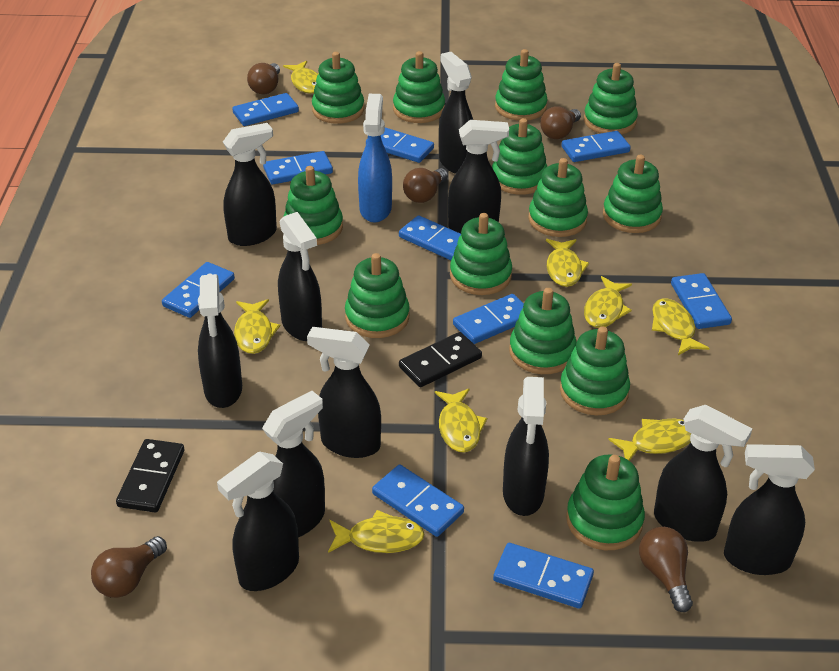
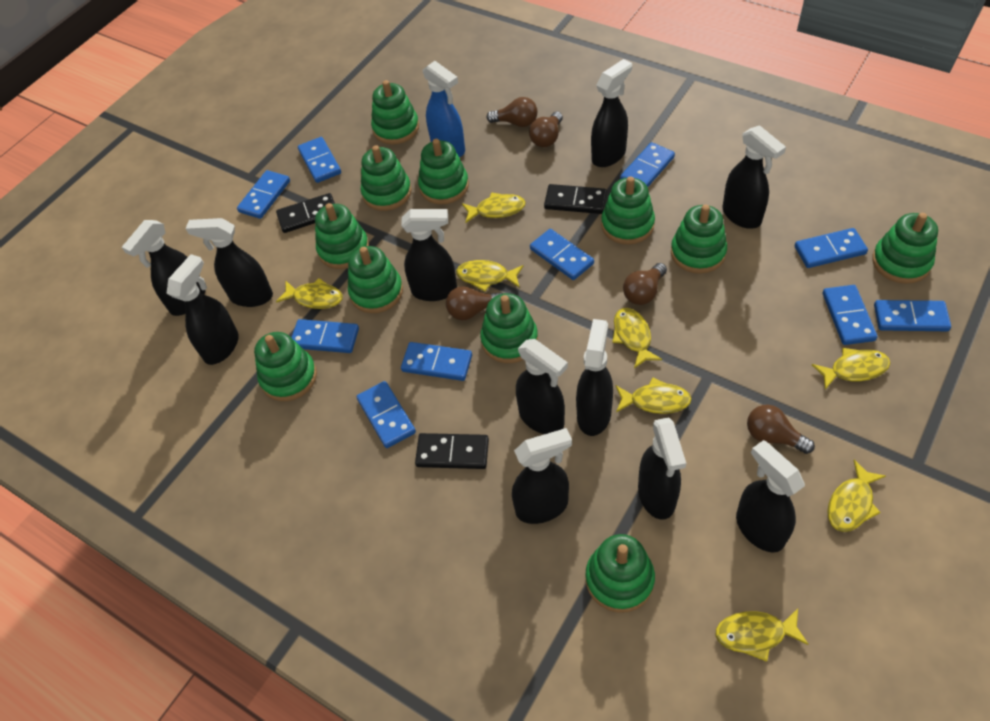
black domino: [116,439,184,512] [399,332,482,387] = 2 -> [276,193,335,233] [415,433,489,469] [544,184,607,214] = 3
green stacking toy: [283,166,343,245] [312,52,364,124] [345,253,410,338] [393,51,445,123] [450,213,512,295] [492,118,547,195] [495,49,548,121] [509,288,577,374] [528,158,588,237] [560,326,630,415] [566,455,645,550] [584,63,638,134] [603,155,663,233] = 13 -> [254,332,317,401] [315,203,369,269] [348,246,403,313] [361,145,411,211] [371,80,419,144] [418,139,469,204] [480,293,538,363] [585,534,655,613] [601,176,655,245] [671,204,727,274] [872,213,938,284] = 11

